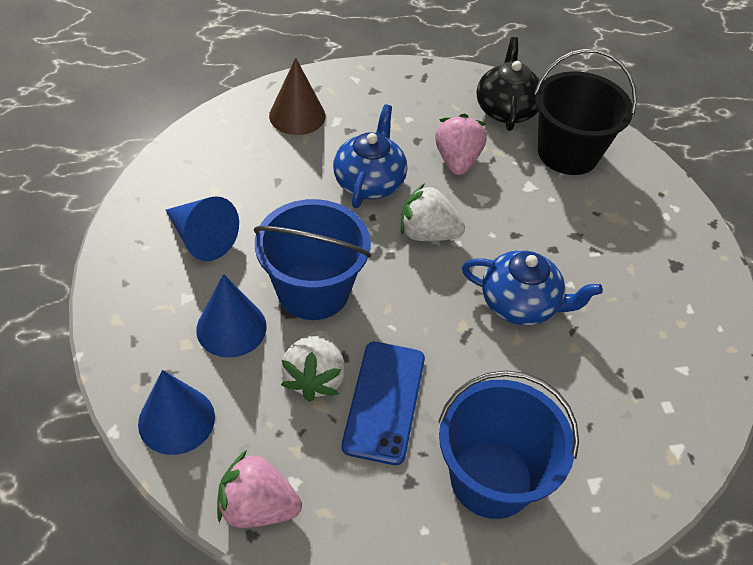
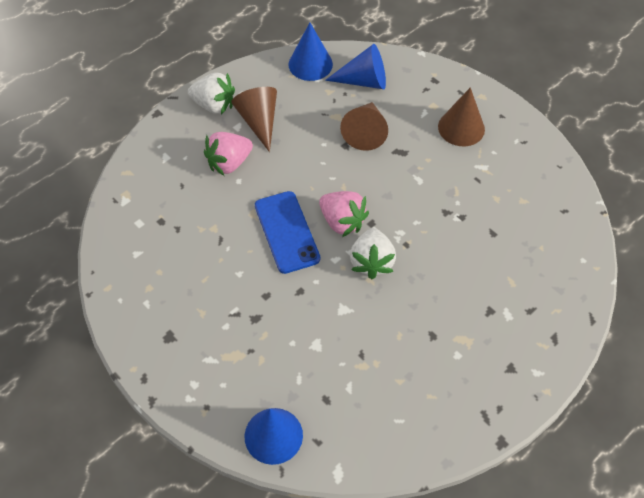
black bucket: [534,49,637,175] = 1 -> none = 0
black teapot: [476,37,540,131] = 1 -> none = 0
blue bucket: [253,199,371,320] [438,370,579,519] = 2 -> none = 0
blue teapot: [333,104,407,208] [462,250,603,325] = 2 -> none = 0
brown cone: [269,58,325,135] = 1 -> [231,87,277,152] [340,102,388,151] [438,87,485,146] = 3

